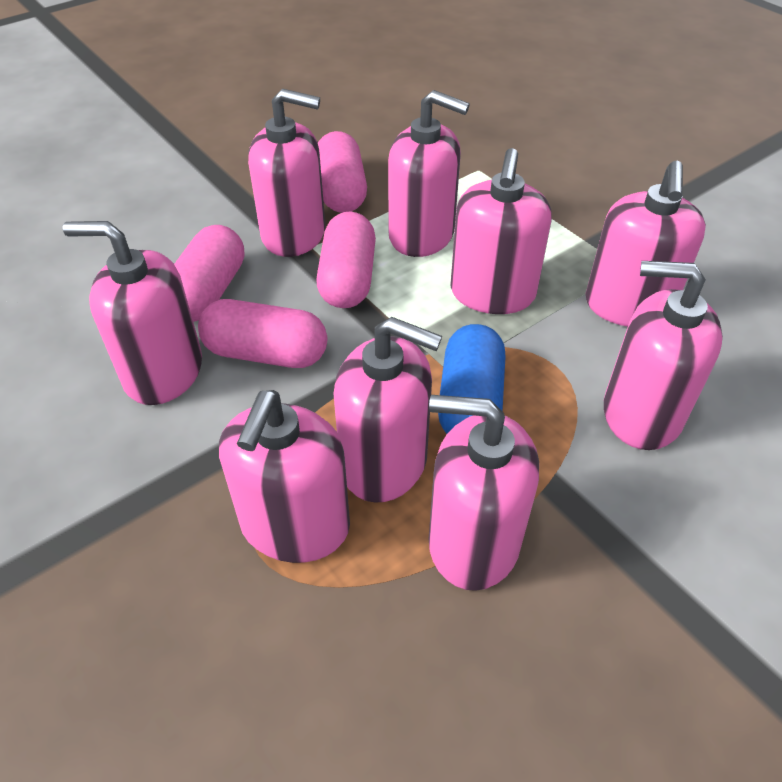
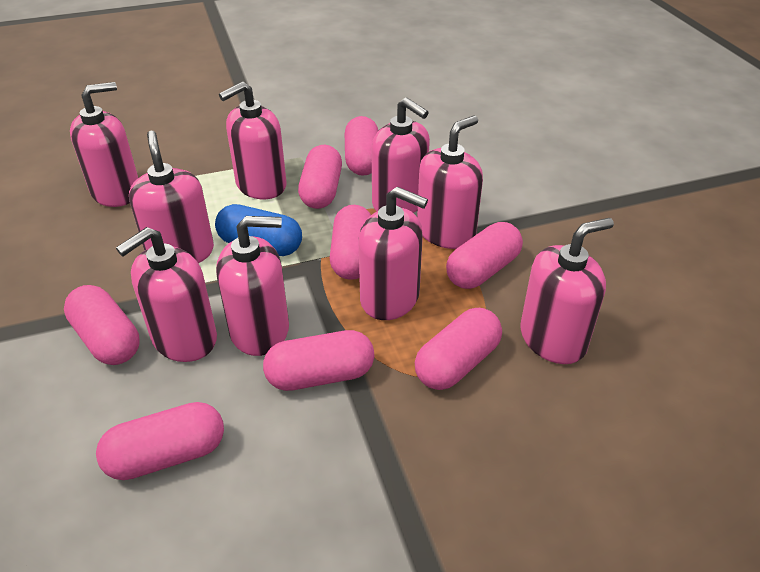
pink capsule: [174,225,244,322] [198,299,327,368] [316,211,376,308] [318,131,367,213] = 4 -> [64,285,140,365] [96,402,224,480] [263,330,374,391] [298,145,342,209] [330,205,371,280] [345,116,378,176] [415,308,502,390] [446,222,523,289] = 8

